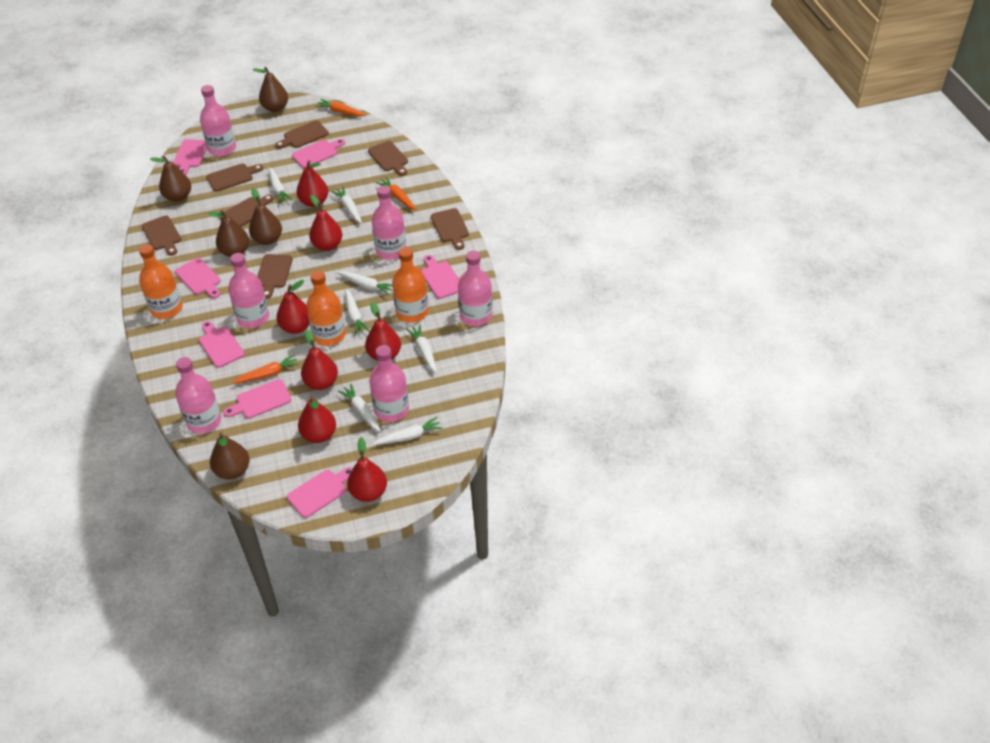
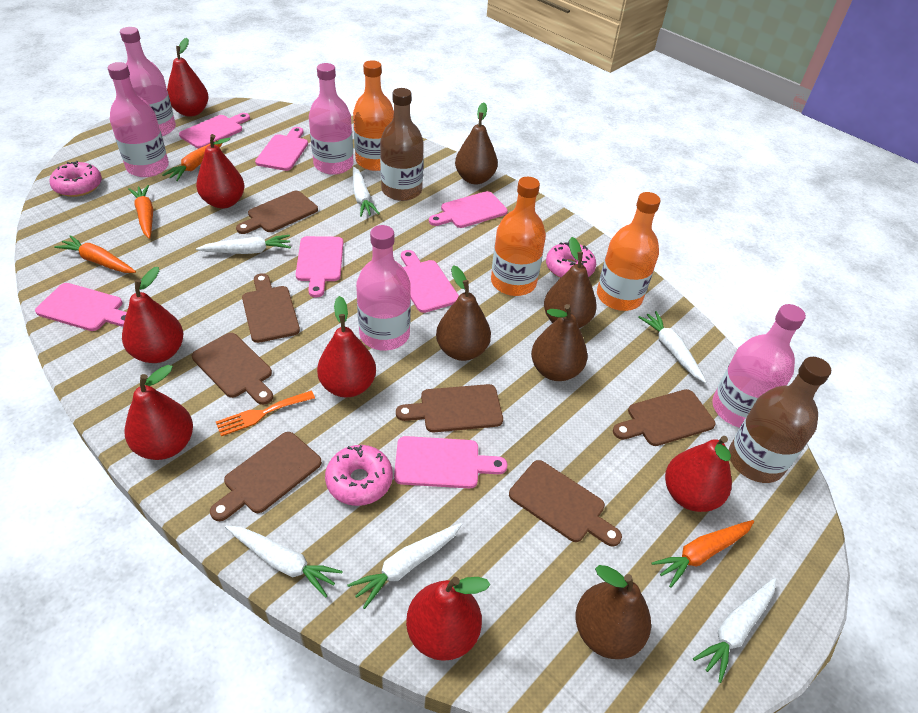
brown bottle: none = 0 -> [380,88,424,201] [729,357,831,483] = 2
orange carrot: [233,354,299,384] [315,99,366,116] [376,177,416,210] = 3 -> [54,235,136,273] [128,185,153,239] [162,140,222,181] [651,520,754,588] = 4
orange fork: none = 0 -> [216,391,315,436] = 1
pink bottle: [175,357,221,434] [200,85,236,156] [228,253,269,328] [369,345,409,422] [372,186,406,260] [458,251,492,326] = 6 -> [108,62,169,177] [120,27,176,136] [309,63,354,175] [356,225,411,351] [712,304,806,428] = 5
pink donut: none = 0 -> [49,161,102,197] [325,445,393,506] [546,242,596,278] = 3
white carrot: [268,167,292,204] [331,187,362,224] [337,271,393,295] [338,384,381,432] [345,289,370,335] [373,417,443,445] [406,325,437,373] = 7 -> [196,235,291,254] [225,525,343,598] [347,523,462,609] [353,167,380,217] [638,311,706,383] [693,578,776,683] = 6

